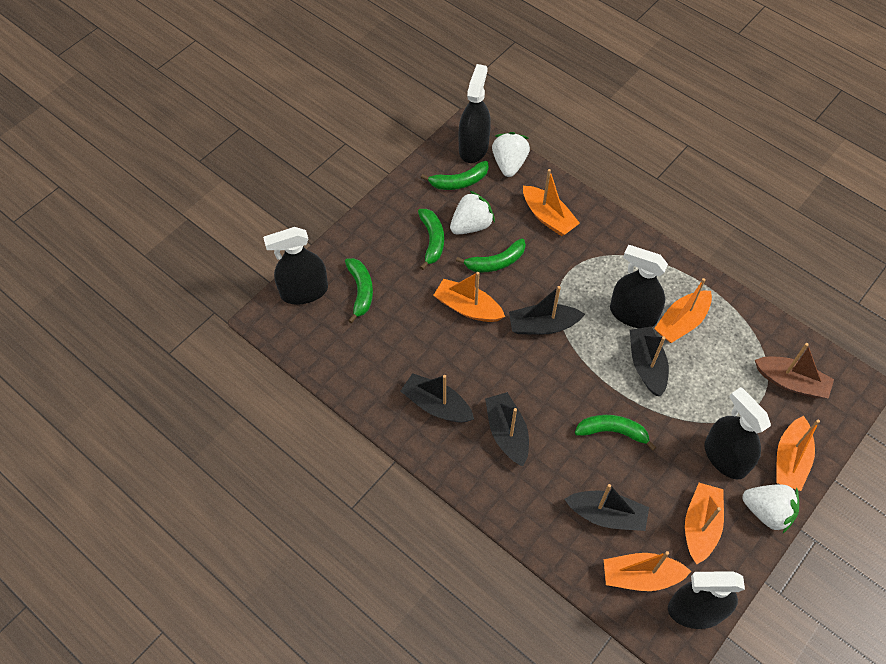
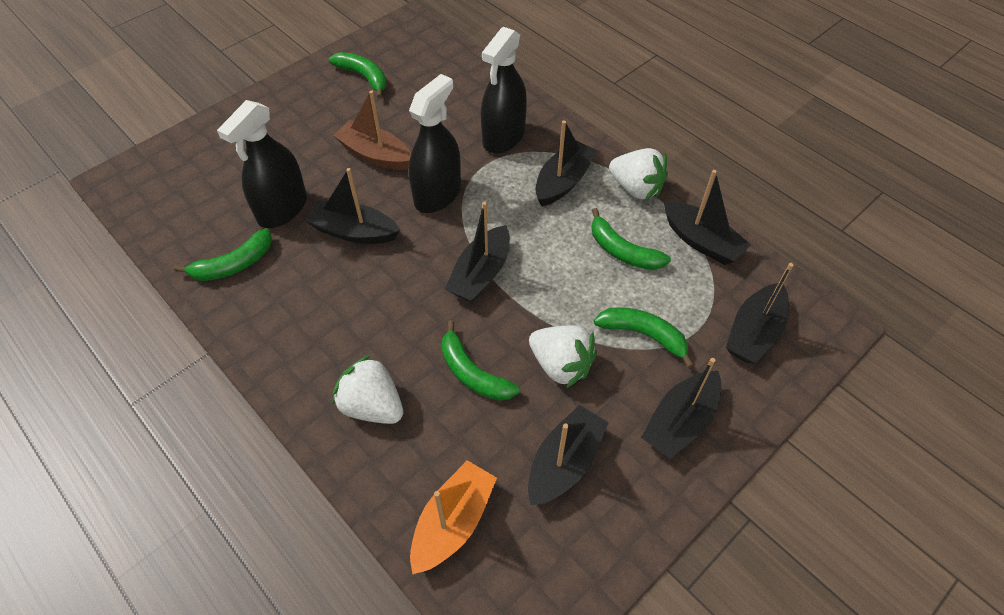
black boat: [400,373,474,423] [485,392,529,466] [509,286,585,335] [565,484,649,531] [630,327,669,396] = 5 -> [305,168,400,244] [445,201,510,303] [528,405,609,506] [535,121,597,206] [641,358,722,459] [664,170,751,265] [726,263,793,363] = 7
black spray bottle: [263,227,328,305] [459,64,491,163] [610,245,668,328] [668,571,745,629] [704,387,771,479] = 5 -> [217,100,307,228] [409,74,461,213] [481,27,527,154] = 3
orange boat: [433,272,505,322] [523,169,580,236] [604,551,691,591] [654,278,712,343] [685,483,724,564] [776,416,820,491] = 6 -> [410,460,497,574] = 1

